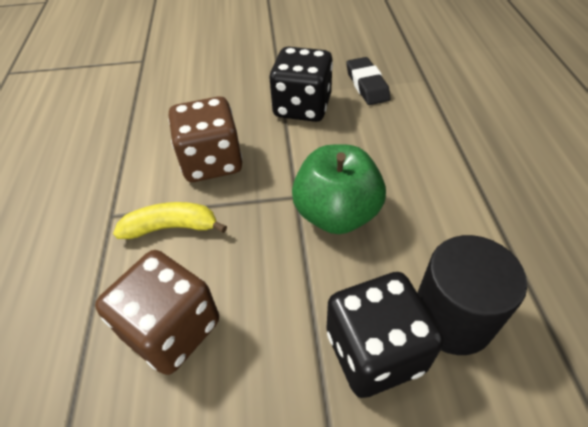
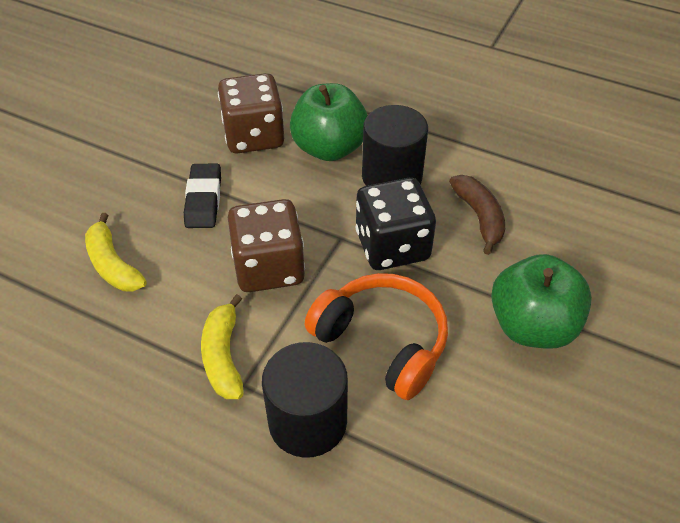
black cylinder: [417,235,527,355] = 1 -> [262,342,348,458] [362,105,428,186] = 2
black dice: [269,47,333,122] [327,272,444,398] = 2 -> [356,178,436,270] = 1
brown banana: none = 0 -> [449,175,505,255] = 1
green apple: [292,144,386,234] = 1 -> [290,83,368,161] [491,254,592,348] = 2
orange headphones: none = 0 -> [305,273,448,400] = 1
yellow banana: [113,202,227,239] = 1 -> [85,213,147,291] [201,294,244,399] = 2

